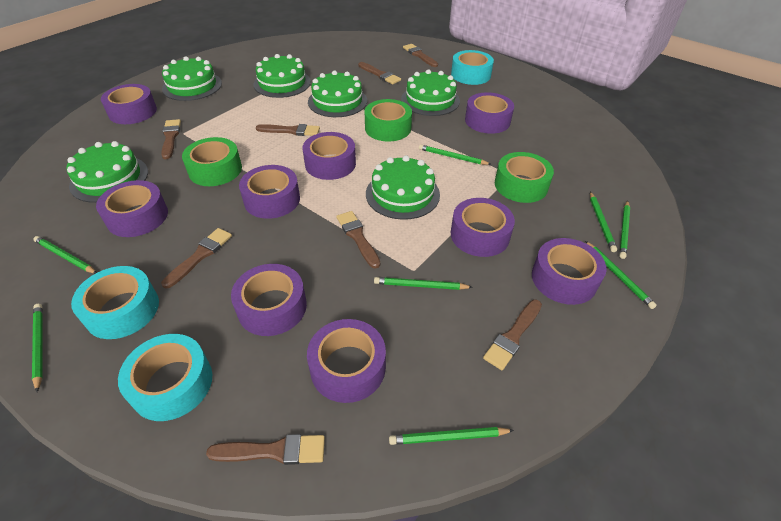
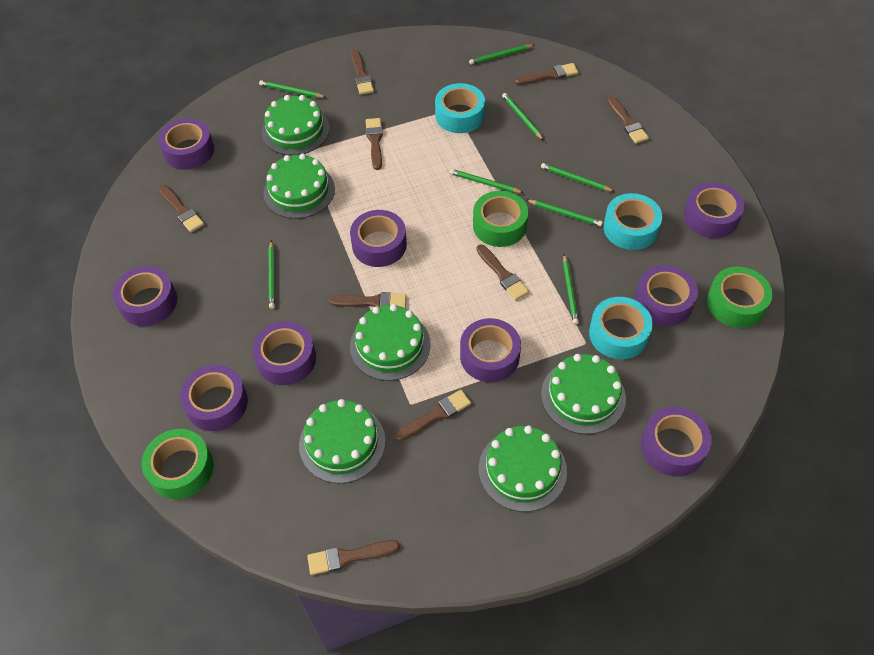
brown brush: [161,119,181,159] [161,228,232,289] [206,434,325,465] [256,124,320,136] [336,211,380,269] [358,62,401,84] [403,44,438,67] [483,300,542,370] = 8 -> [159,185,204,232] [307,540,400,575] [329,292,407,308] [351,50,374,95] [366,118,383,170] [395,390,471,441] [476,245,529,300] [515,63,578,85] [607,96,649,144] = 9

